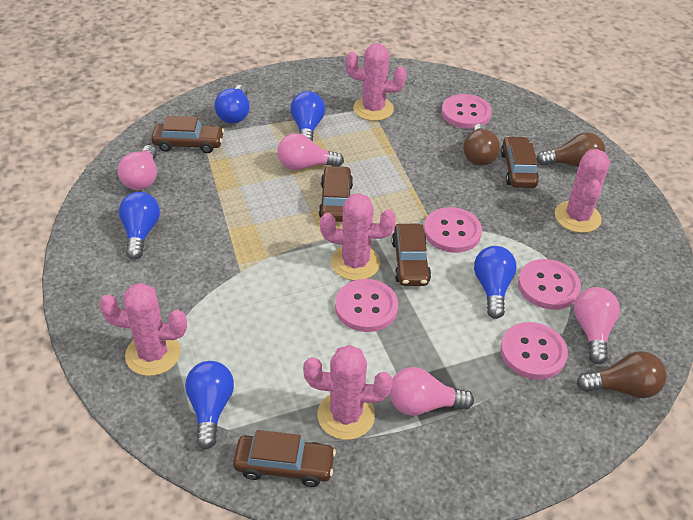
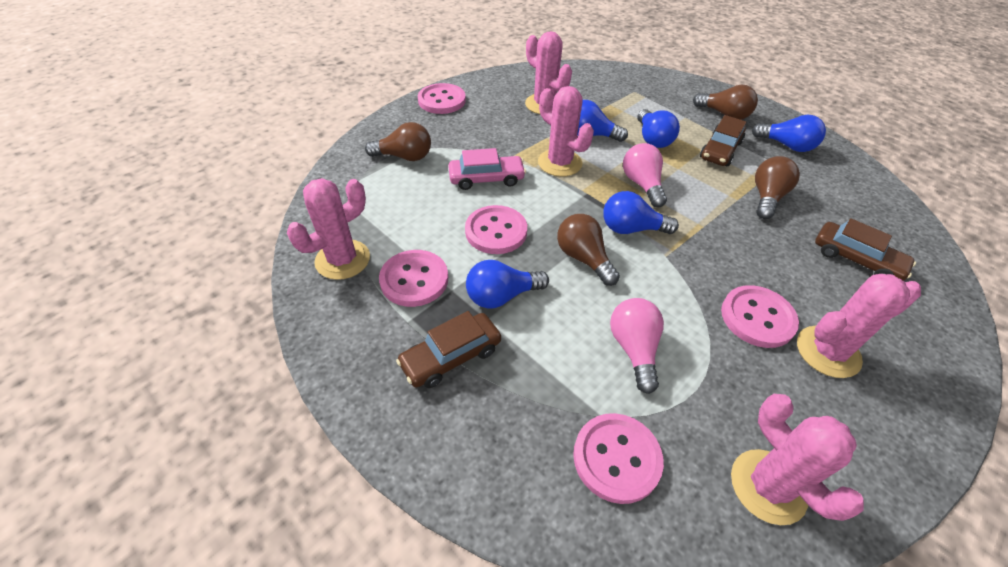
brown car: [151,116,224,153] [233,430,336,487] [319,166,353,222] [392,224,431,286] [501,136,539,188] = 5 -> [396,311,501,388] [700,115,746,166] [815,218,916,281] = 3
brown light bulb: [463,124,500,166] [536,132,605,167] [577,351,667,398] = 3 -> [365,122,431,161] [557,214,620,286] [693,85,758,120] [755,156,800,219] = 4
pink car: none = 0 -> [448,148,526,190] = 1
pink light bulb: [118,145,157,190] [277,133,344,170] [389,367,474,416] [574,287,620,364] = 4 -> [610,298,664,394] [623,143,667,207] = 2

